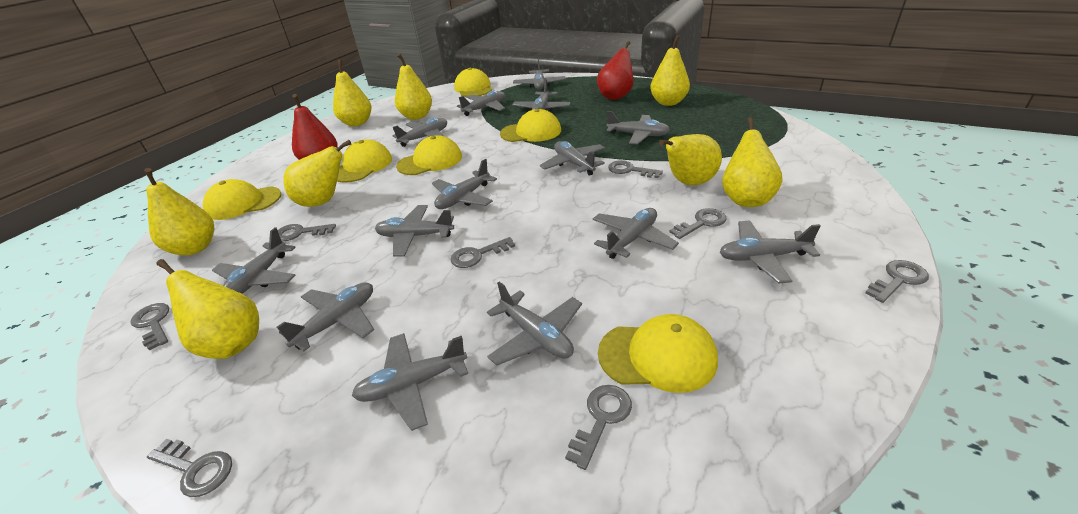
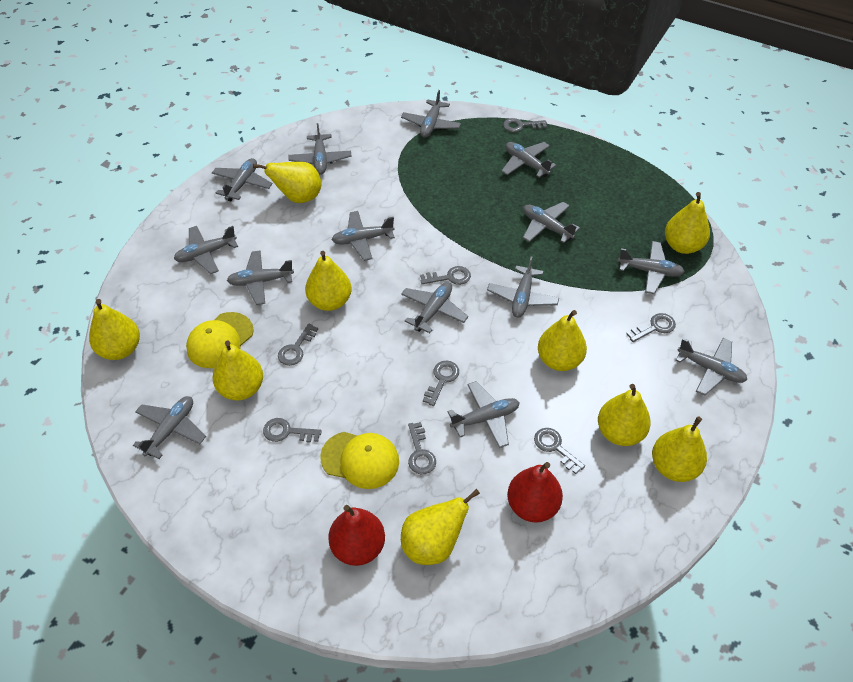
yellow cap: [203,179,281,220] [337,139,392,183] [396,135,462,175] [454,68,492,97] [500,109,561,142] [598,314,718,393] = 6 -> [186,312,254,368] [320,432,399,489] = 2
yellow pear: [144,168,214,256] [156,259,259,359] [283,140,351,207] [333,60,371,126] [395,54,432,120] [650,35,690,106] [659,134,722,185] [722,117,783,207] = 8 -> [89,299,140,360] [212,341,263,400] [253,162,322,203] [305,251,352,311] [401,489,480,565] [538,310,587,371] [598,384,651,446] [652,416,707,482] [665,192,710,254] = 9

